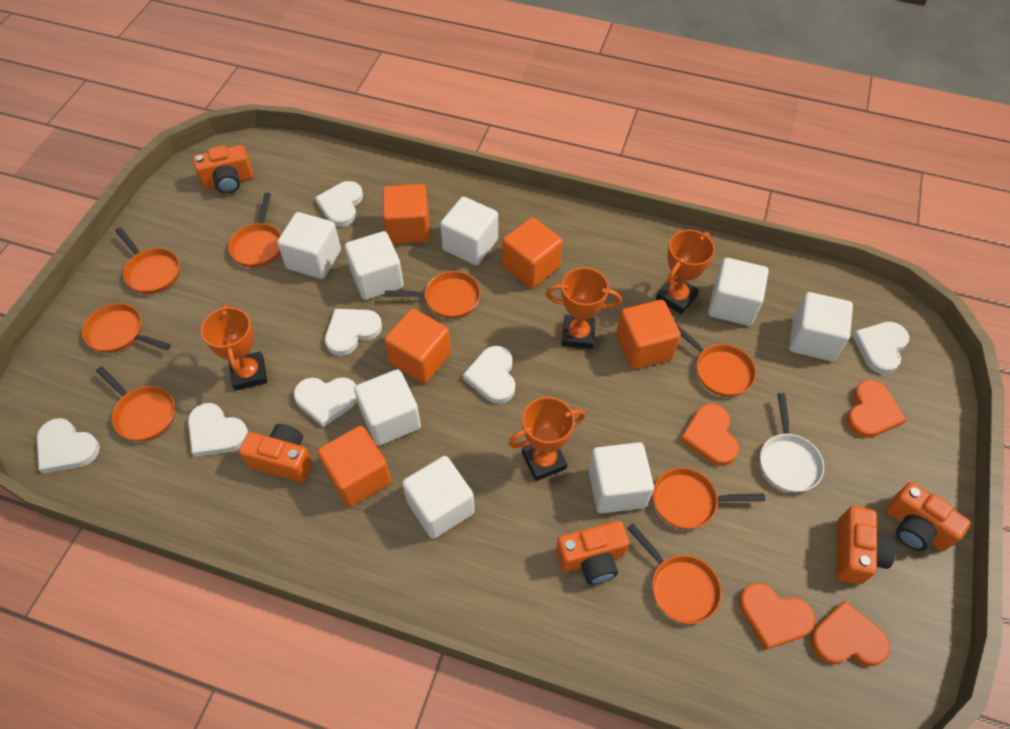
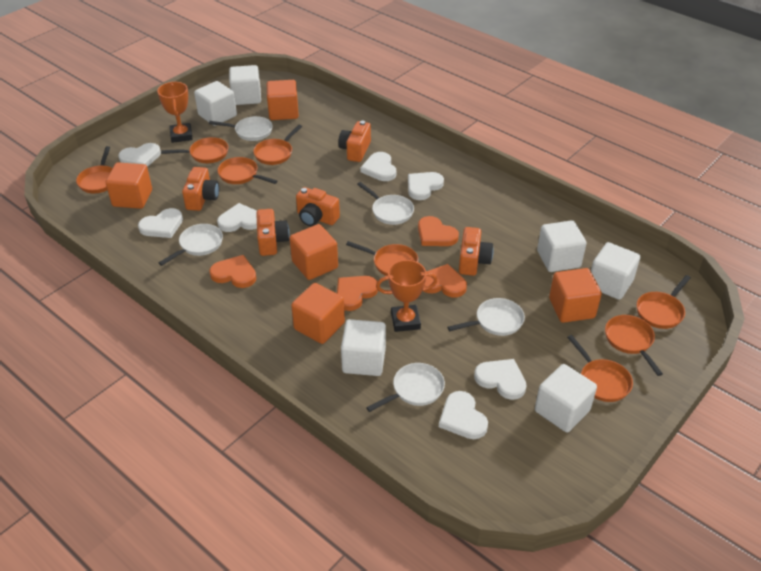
orange trophy: [201,304,267,391] [509,397,586,481] [546,268,622,349] [656,230,715,314] = 4 -> [157,82,193,143] [376,260,438,332] = 2
white cube: [277,212,341,279] [345,231,404,300] [354,369,421,446] [402,456,475,539] [440,197,498,265] [588,442,654,514] [708,258,769,326] [789,292,853,361] = 8 -> [194,81,237,126] [229,65,261,105] [341,319,386,376] [535,364,597,433] [537,220,587,272] [591,242,640,300] = 6
white pan: [760,393,824,493] = 1 -> [159,224,223,266] [209,116,273,141] [357,182,414,225] [366,363,445,412] [448,298,525,336] = 5

